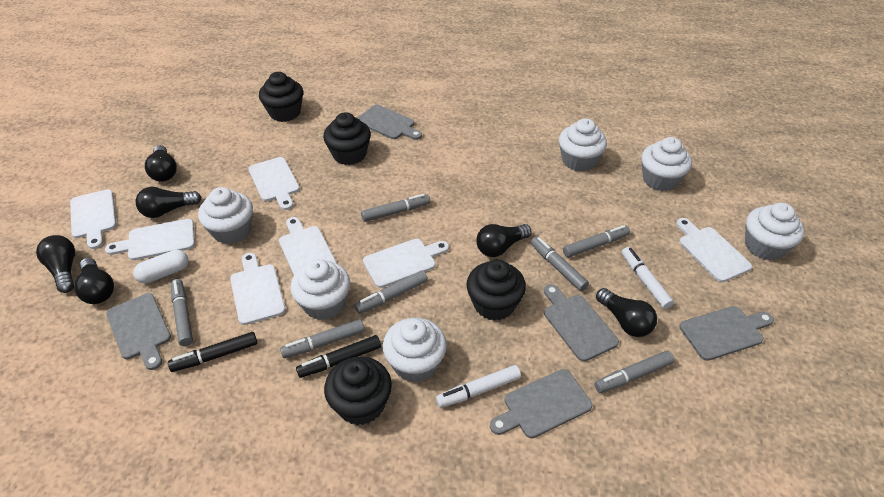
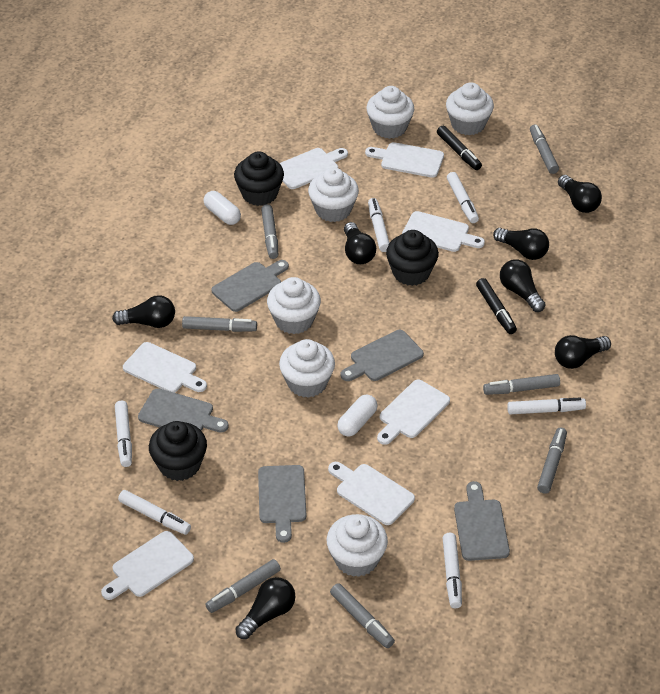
black cupcake: [259,72,303,122] [323,112,371,165] [324,356,392,425] [467,260,526,321] = 4 -> [149,421,207,481] [234,151,284,206] [386,230,439,286] = 3
black light bulb: [36,235,75,293] [74,258,114,304] [136,187,201,218] [145,145,177,182] [476,224,532,257] [596,288,657,337] = 6 -> [112,295,175,328] [235,577,296,639] [344,222,376,264] [493,228,549,260] [500,259,546,312] [555,335,611,369] [558,175,602,213] = 7
white capsule: [133,250,189,283] = 1 -> [204,191,241,225] [337,395,378,436] = 2
white marker: [436,365,521,408] [621,247,674,309] = 2 -> [115,401,132,467] [118,490,191,535] [368,198,390,252] [442,533,462,608] [447,172,479,223] [507,398,586,414] = 6

